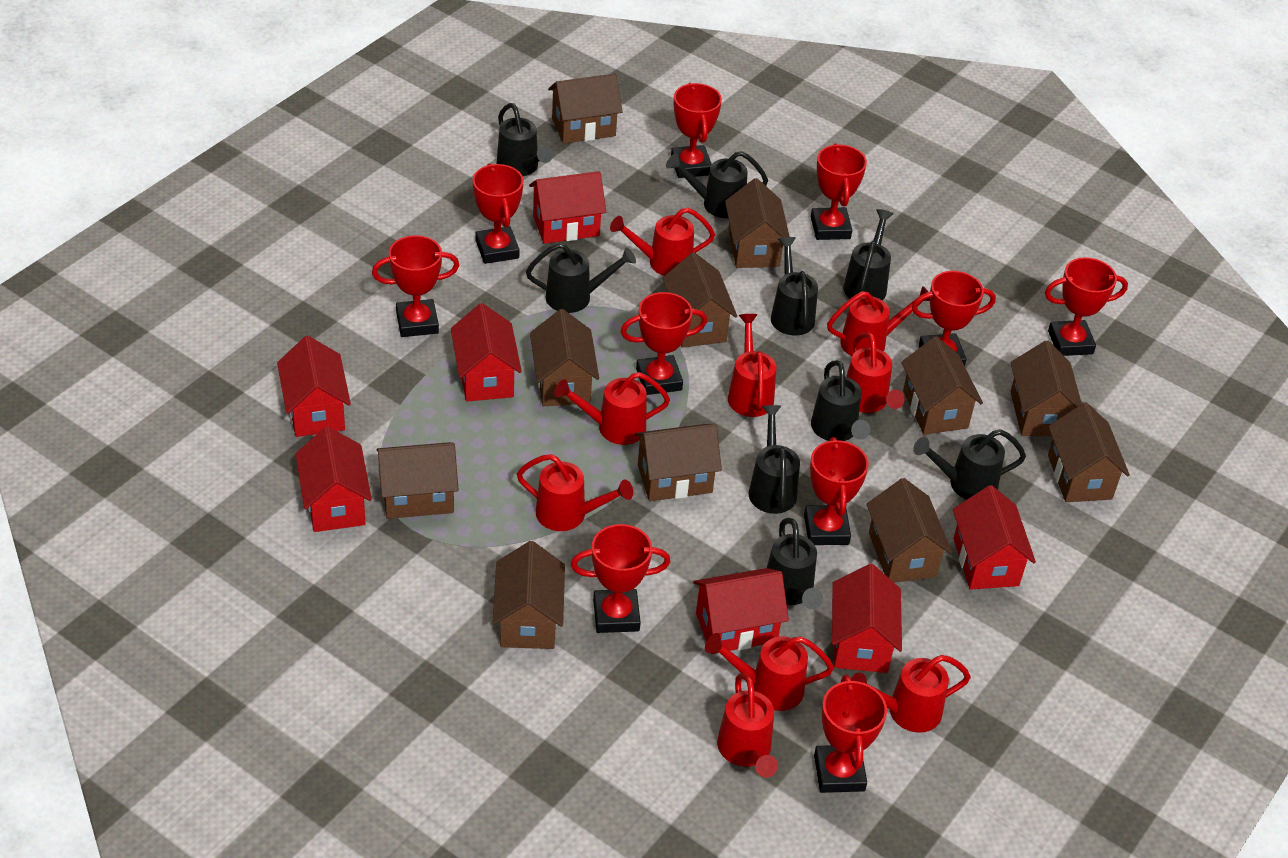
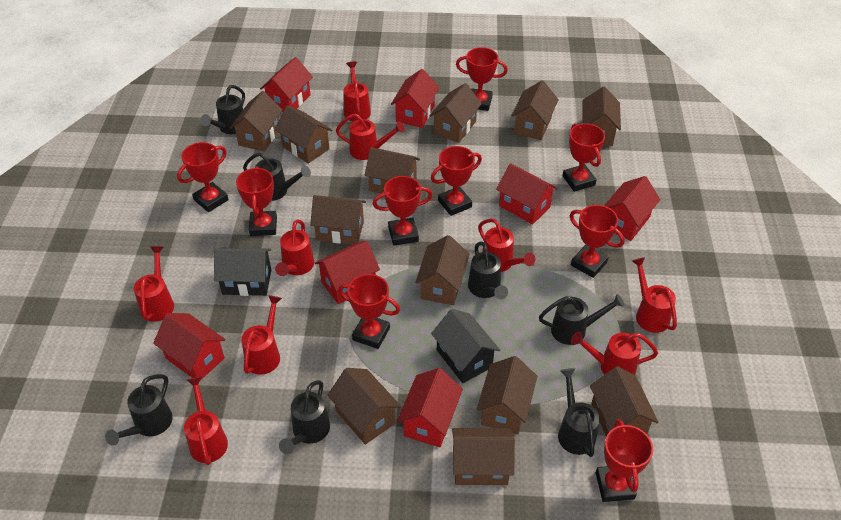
black house: none = 0 -> [214,247,271,296] [431,309,500,383] = 2
black watering can: [496,103,553,176] [526,243,636,313] [666,151,768,218] [749,405,800,514] [767,518,823,609] [771,237,818,336] [811,360,870,441] [843,209,893,300] [913,429,1026,500] = 9 -> [105,374,173,446] [200,85,245,134] [243,152,311,201] [279,380,330,455] [468,242,508,300] [539,294,625,345] [558,368,600,457] = 7
brown house: [376,442,459,519] [492,541,565,649] [530,309,599,406] [548,74,622,144] [635,424,722,501] [662,252,737,348] [725,178,790,268] [867,478,952,583] [901,336,983,435] [1010,340,1082,436] [1048,403,1130,502] = 11 -> [230,91,282,152] [275,105,332,164] [310,195,366,244] [327,368,401,445] [365,147,420,193] [415,235,469,305] [429,83,482,143] [452,428,515,485] [477,356,537,434] [511,81,559,140] [583,86,621,146] [590,366,659,437] = 12
red trophy: [372,235,459,337] [473,163,524,264] [571,524,670,633] [621,292,707,395] [671,83,722,178] [804,437,869,545] [811,143,867,240] [814,675,887,793] [912,271,996,366] [1045,257,1128,356] = 10 -> [177,142,229,212] [236,167,277,236] [338,274,400,349] [373,176,433,246] [431,146,482,216] [456,47,508,111] [563,123,605,192] [569,205,625,278] [596,419,653,502] = 9

